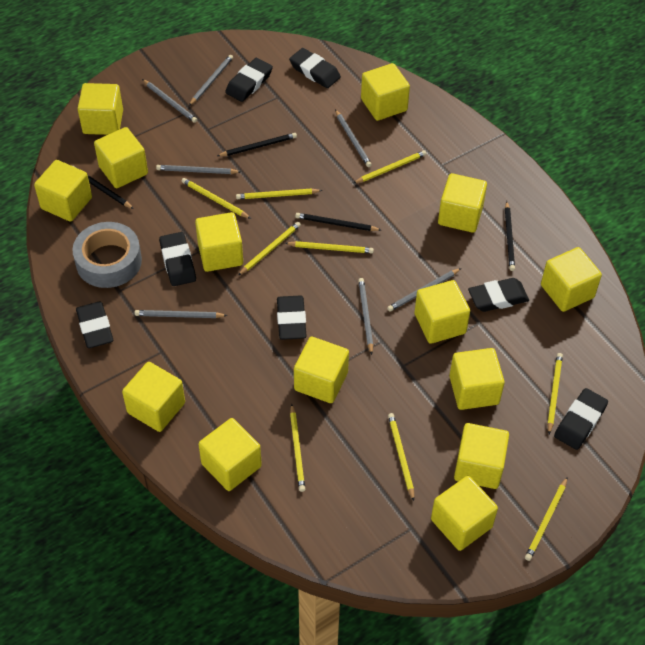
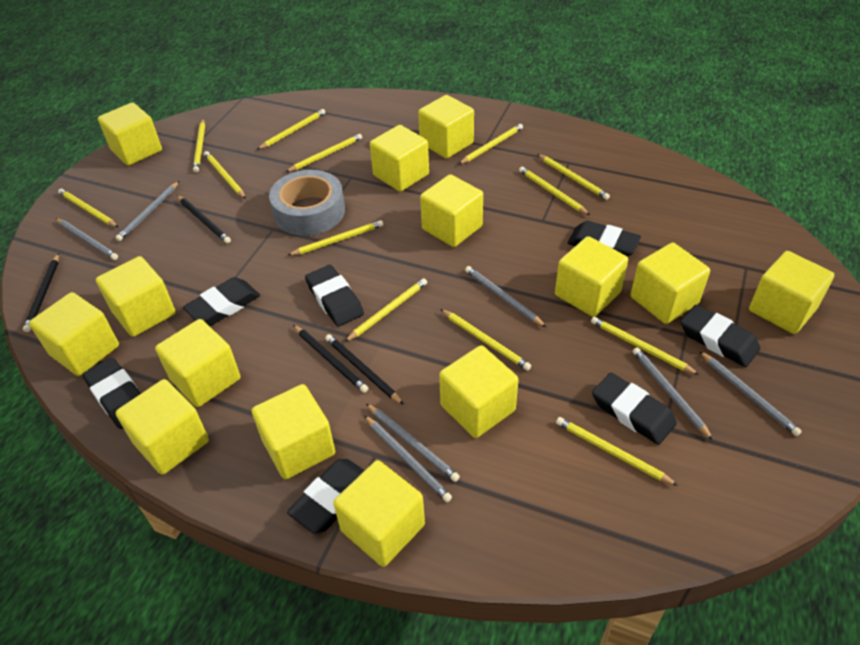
yellow pencil: [182,178,251,219] [236,188,322,199] [238,222,301,275] [285,241,374,253] [290,404,305,492] [354,150,426,183] [388,413,414,501] [525,477,567,561] [547,353,563,434] = 9 -> [58,189,118,227] [193,119,205,172] [204,151,246,199] [257,109,326,150] [286,134,362,172] [287,220,383,256] [345,278,427,342] [441,309,531,371] [459,124,523,164] [519,167,590,215] [538,154,610,200] [556,417,678,486] [591,317,699,375] = 13

